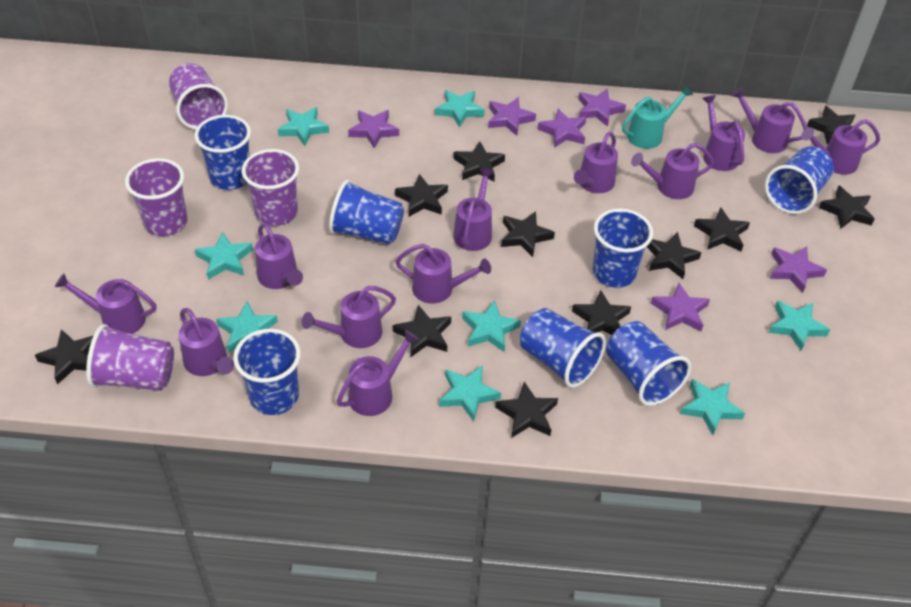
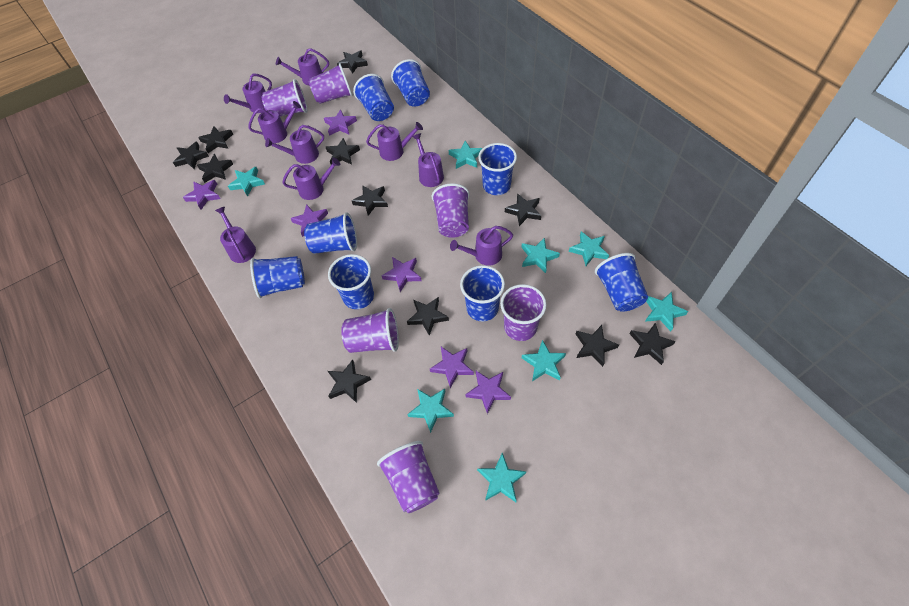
blue cup: [195,115,251,190] [233,329,301,415] [329,180,404,245] [520,308,606,388] [593,209,653,288] [606,321,691,406] [765,146,834,214] = 7 -> [250,256,305,298] [304,212,357,254] [328,254,374,309] [353,74,394,121] [391,59,430,107] [460,265,505,321] [478,143,517,195] [595,253,648,312] = 8
purple cup: [86,324,174,391] [125,158,187,236] [169,63,228,130] [242,149,299,226] = 4 -> [262,79,308,116] [308,63,353,104] [341,308,399,353] [377,441,440,513] [432,183,469,238] [500,284,547,341] = 6
purple watering can: [55,273,156,334] [179,308,234,376] [255,223,303,289] [302,286,396,348] [337,330,419,416] [395,244,491,304] [453,168,494,251] [574,132,618,193] [631,143,714,199] [702,95,745,171] [731,87,807,153] [801,119,880,175] = 12 -> [215,207,256,263] [224,74,272,113] [248,101,301,143] [265,125,324,164] [276,48,329,86] [282,158,340,200] [366,122,423,161] [412,133,444,187] [450,226,513,266] = 9
turquoise watering can: [622,85,694,149] = 1 -> none = 0

